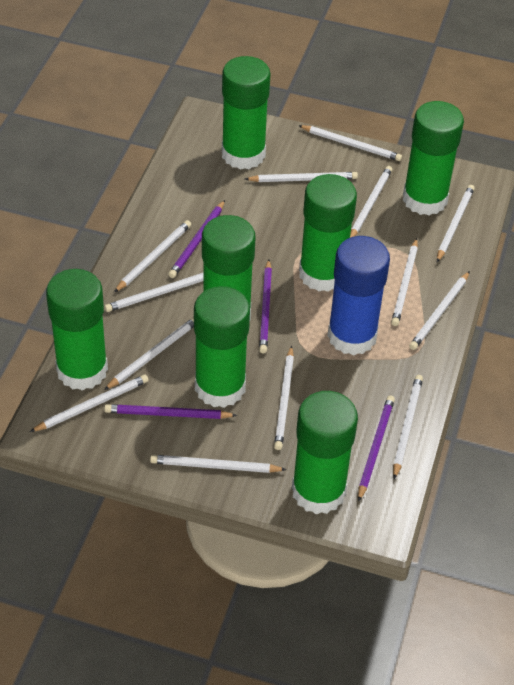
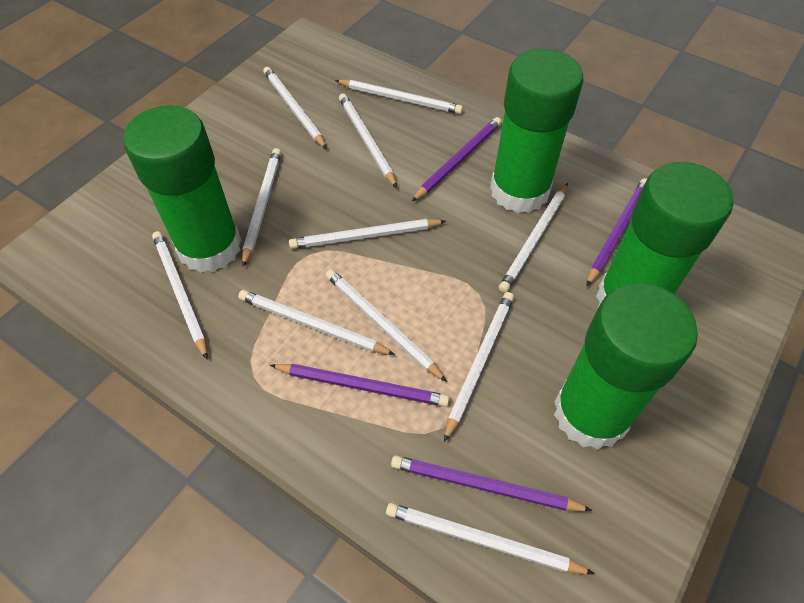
blue glue stick: [328,236,390,355] = 1 -> none = 0
green glue stick: [46,269,108,391] [194,286,250,408] [202,215,255,321] [222,56,270,170] [292,391,358,514] [299,174,357,292] [403,101,464,215] = 7 -> [123,105,242,273] [490,49,583,213] [554,283,698,450] [596,162,733,305] = 4
white pencil: [30,375,149,432] [104,317,194,390] [105,272,204,312] [114,220,191,292] [150,455,287,473] [245,172,358,182] [274,346,294,450] [298,125,402,161] [350,166,392,238] [391,238,418,326] [393,375,423,479] [409,271,470,350] [437,185,475,262] = 13 -> [152,231,207,359] [238,290,395,355] [242,148,281,267] [263,67,327,149] [289,219,446,249] [325,269,447,382] [335,80,463,114] [339,93,397,188] [386,503,595,574] [444,292,514,442] [499,183,568,293] = 11

